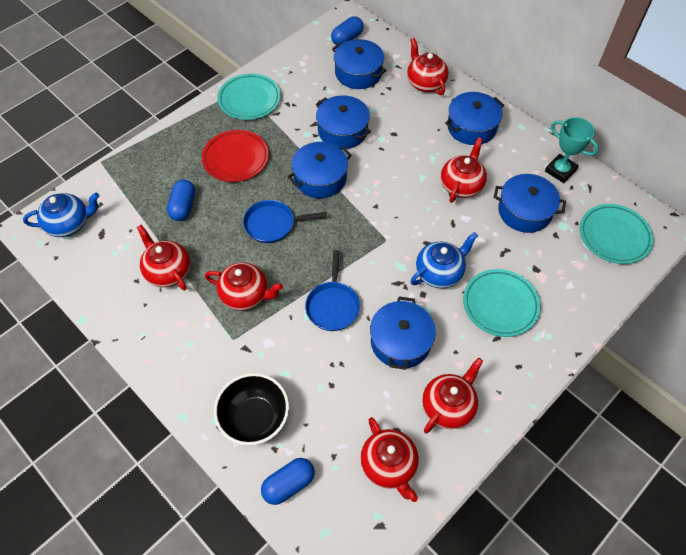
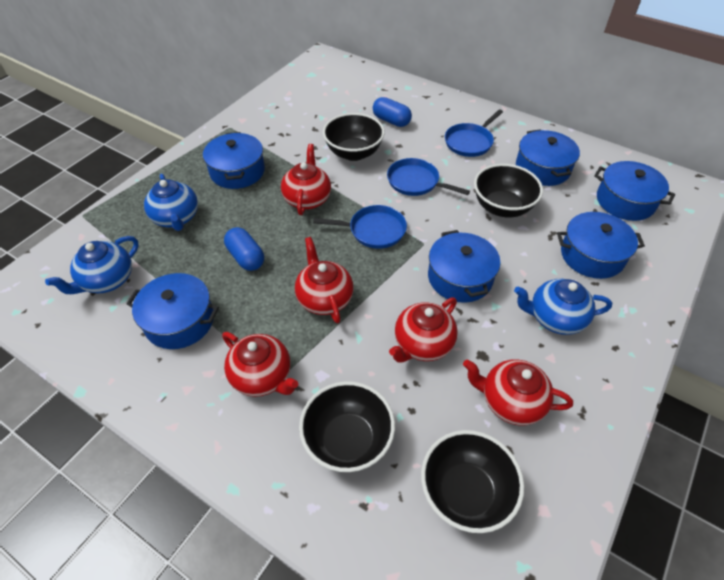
black bowl: [214,373,289,445] = 1 -> [299,381,395,472] [323,113,385,161] [421,430,524,533] [474,164,543,217] = 4
blue capsule: [167,180,195,221] [261,458,315,505] [331,16,364,45] = 3 -> [224,227,264,271] [373,97,412,127] = 2
blue pan: [243,200,327,243] [305,250,360,331] = 2 -> [313,205,407,249] [387,158,470,196] [445,110,503,157] = 3
blue teapot: [23,193,99,237] [410,232,478,288] = 2 -> [45,236,139,294] [144,174,198,231] [514,279,612,335] = 3
red plate: [202,130,269,182] = 1 -> none = 0
red teapot: [137,225,190,290] [205,263,283,311] [360,417,419,502] [407,38,449,95] [422,358,483,434] [441,137,487,203] = 6 -> [222,332,298,397] [281,144,331,215] [295,237,353,324] [389,297,458,362] [463,360,573,426] = 5
turquoise plate: [217,74,281,120] [463,269,541,337] [580,204,654,264] = 3 -> none = 0
turquoise trophy: [545,117,599,183] = 1 -> none = 0

